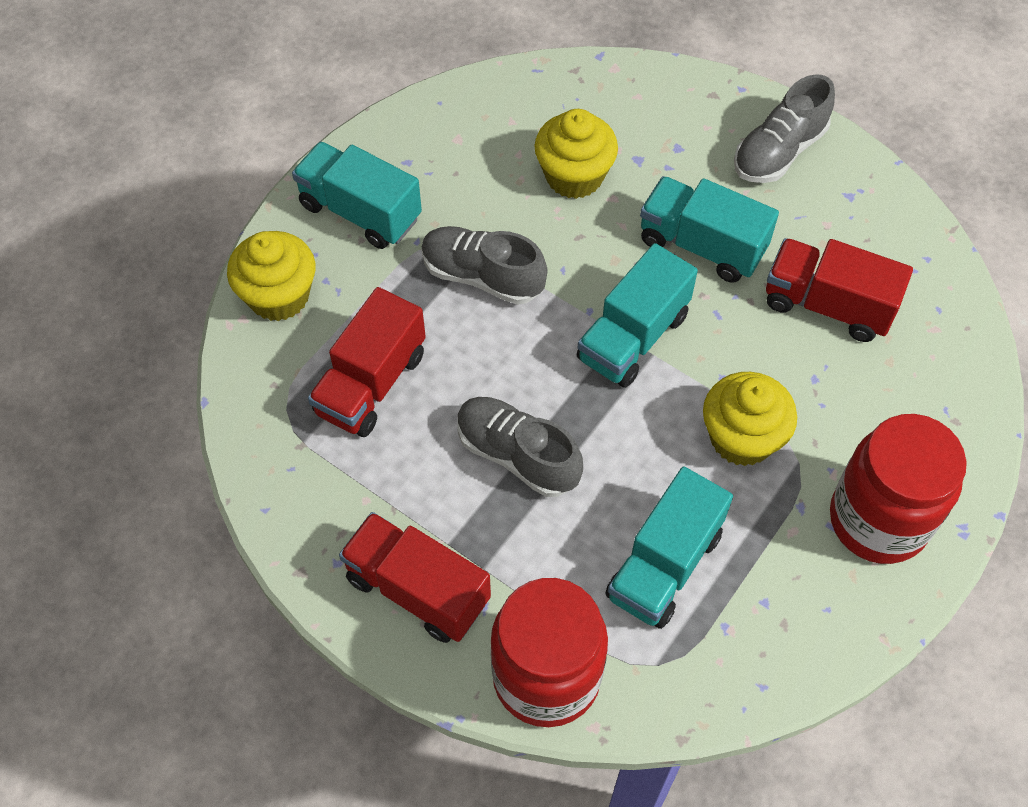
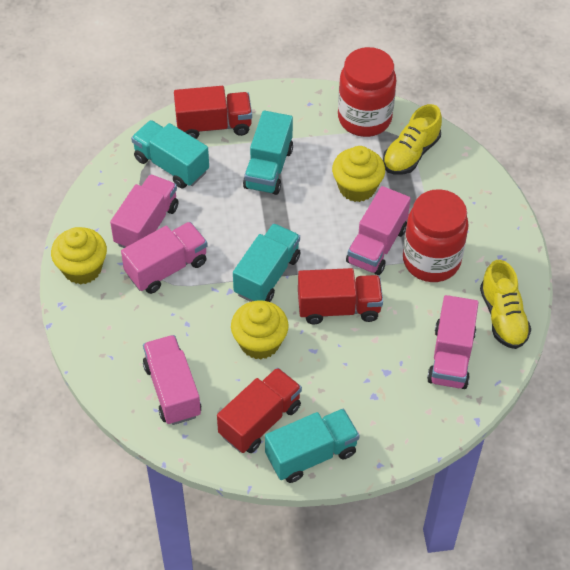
grey shoe: [421,226,547,305] [458,397,583,497] [734,74,835,183] = 3 -> none = 0
pink truck: none = 0 -> [110,174,178,248] [121,222,208,294] [143,335,201,425] [346,186,411,275] [427,295,478,389] = 5
yellow shoe: none = 0 -> [383,104,442,175] [480,260,531,349] = 2

